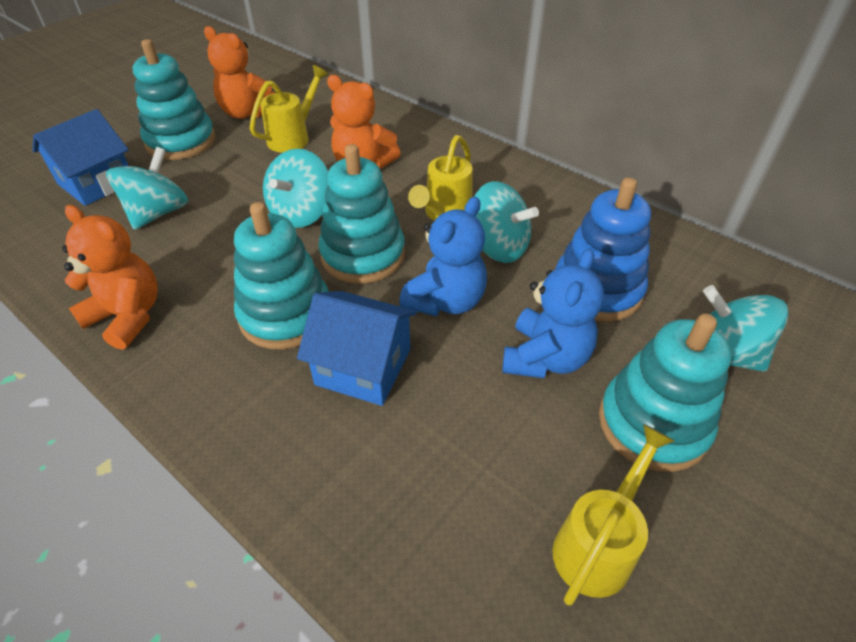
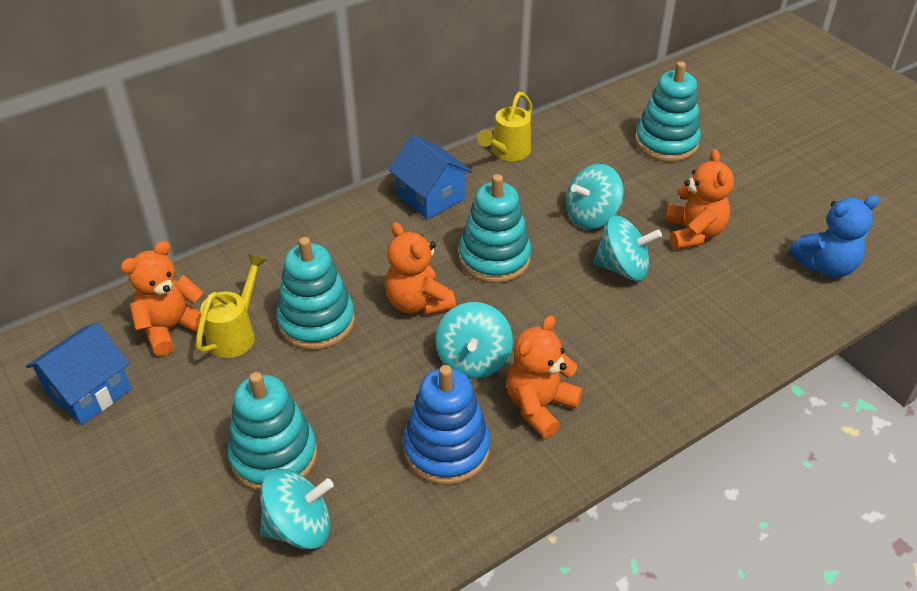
blue teddy bear: [399,196,487,316] [502,248,604,378] = 2 -> [789,195,880,278] = 1
orange teddy bear: [62,205,158,350] [204,26,275,119] [327,75,401,169] = 3 -> [121,241,205,356] [385,222,456,315] [507,315,583,438] [665,149,734,250] = 4
yellow watering can: [250,65,329,153] [408,135,473,221] [552,424,674,606] = 3 -> [196,254,267,358] [477,92,532,161] = 2

